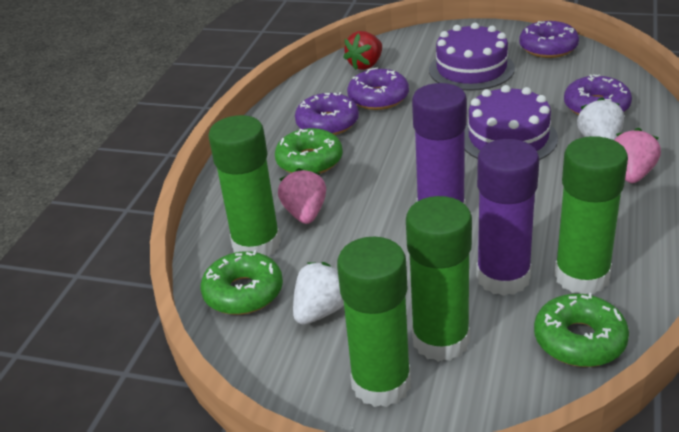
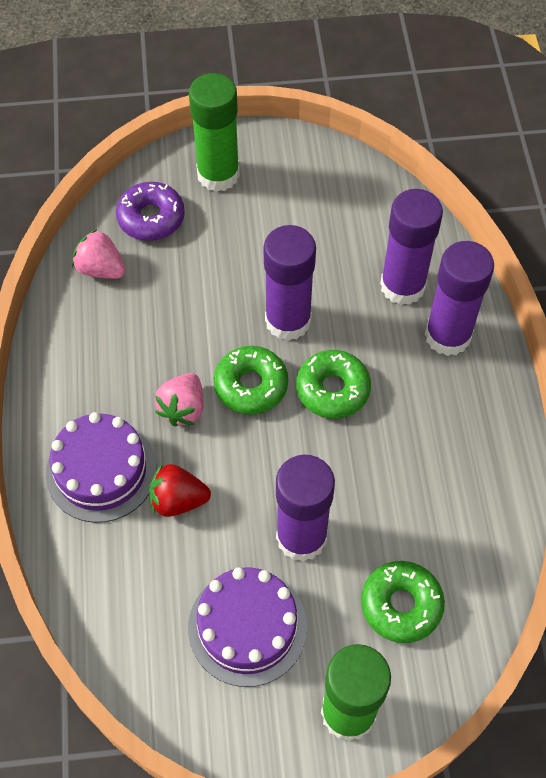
green glue stick: [208,115,281,256] [337,237,411,407] [406,196,472,362] [554,136,628,294] = 4 -> [189,73,240,192] [321,644,391,742] = 2
purple donut: [295,92,359,135] [347,68,409,110] [519,21,579,58] [564,74,632,115] = 4 -> [116,182,185,241] = 1
purple glue stick: [412,83,467,204] [476,139,539,296] = 2 -> [264,225,316,341] [276,455,335,562] [380,189,443,305] [425,241,494,356] = 4
white strawberry: [293,262,344,325] [577,97,624,140] = 2 -> none = 0

